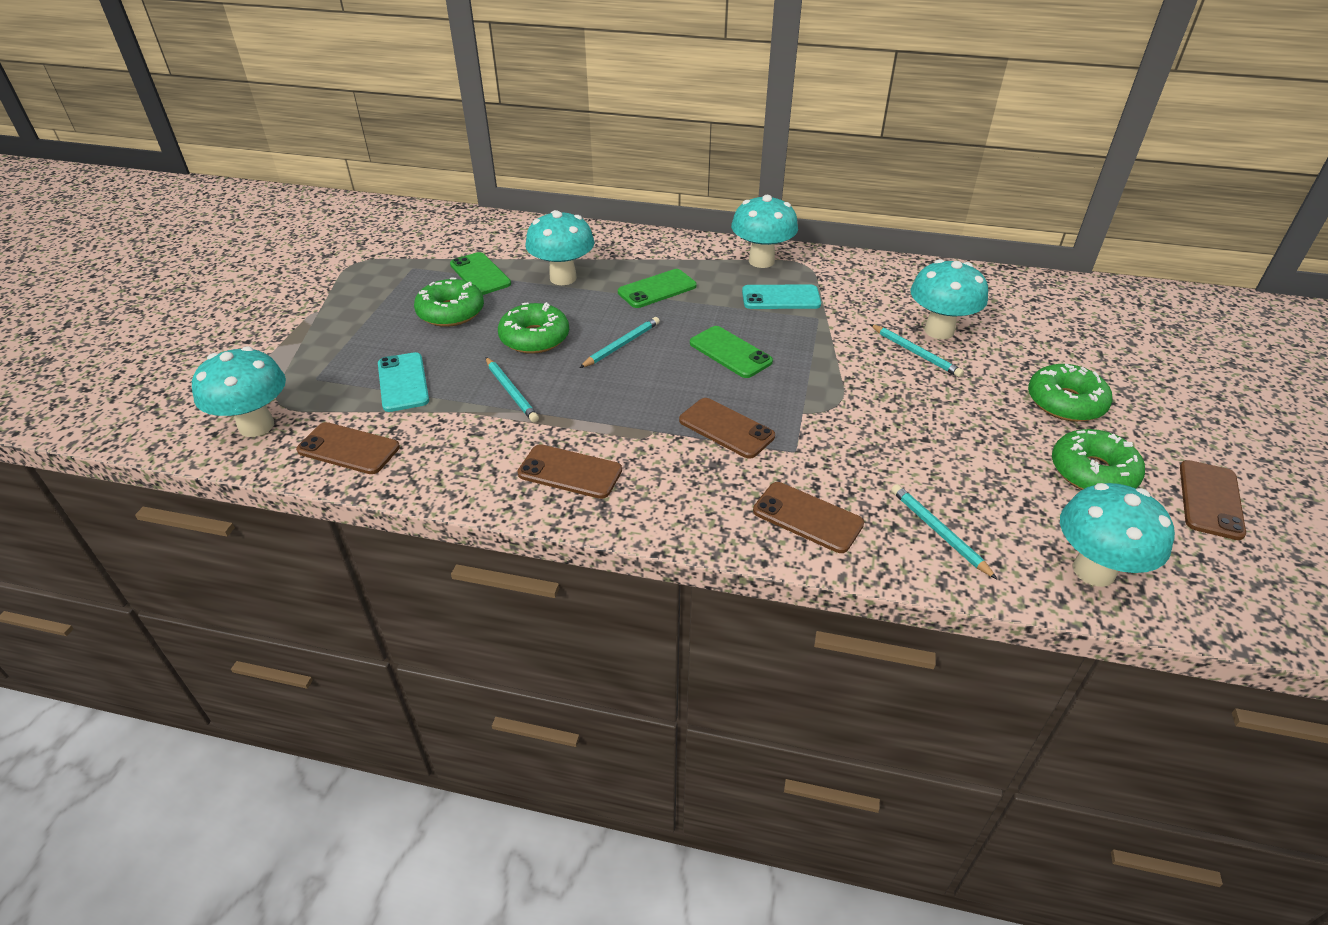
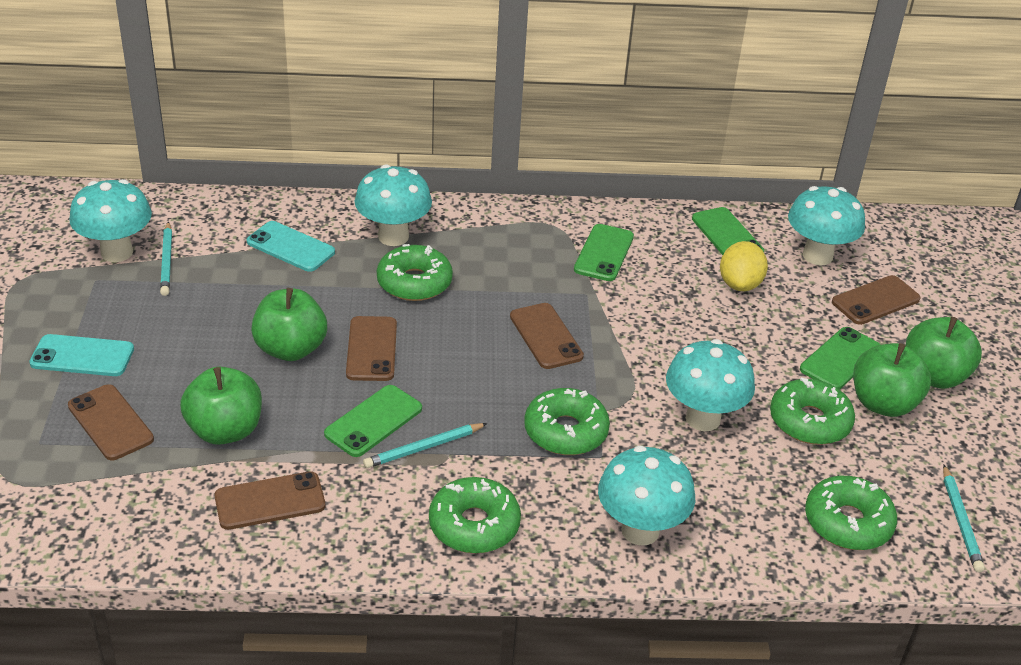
green apple: none = 0 -> [180,367,262,445] [251,288,327,361] [853,343,931,417] [906,317,982,389] = 4
green donut: [414,277,484,327] [498,302,569,354] [1028,364,1112,422] [1052,429,1145,490] = 4 -> [377,244,453,301] [429,477,521,553] [524,388,610,455] [770,378,855,445] [805,476,897,550] = 5
green phone: [450,252,511,295] [618,269,697,308] [690,326,773,378] = 3 -> [324,385,422,457] [574,224,634,281] [692,207,764,255] [800,327,880,390] = 4
turquoise pencil: [485,357,539,422] [580,317,660,368] [870,324,964,377] [891,484,998,580] = 4 -> [160,221,172,296] [363,423,488,468] [943,465,985,573] = 3
yellow lemon: none = 0 -> [720,241,768,291] = 1

